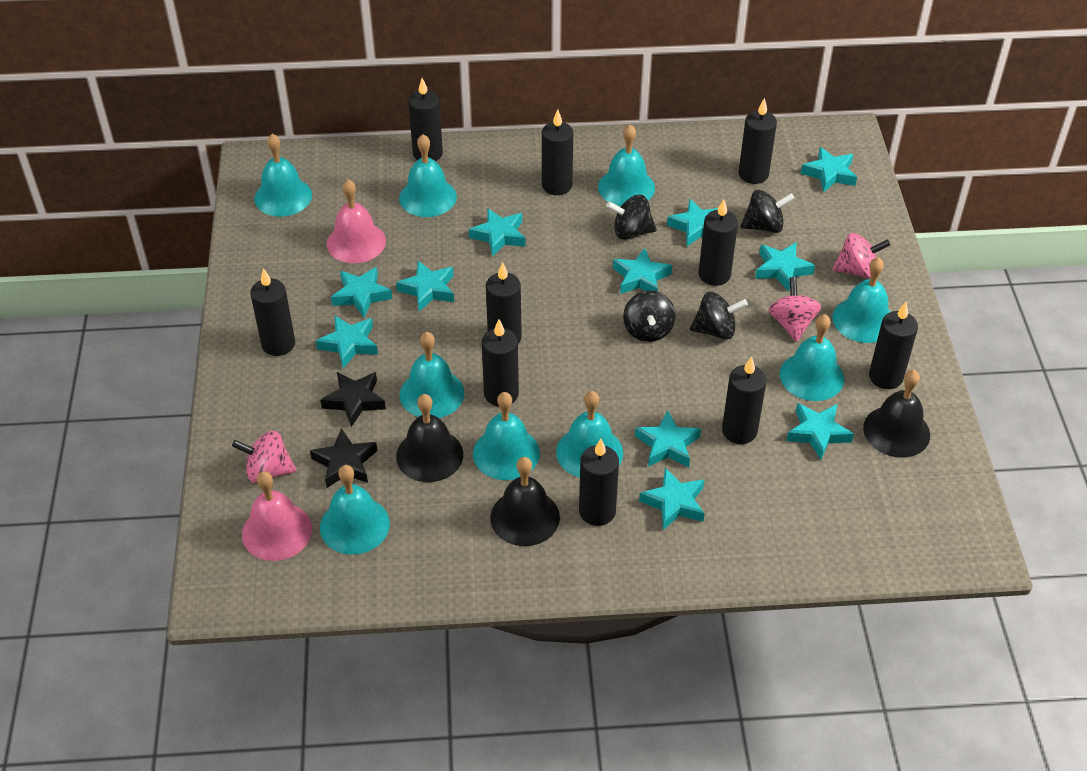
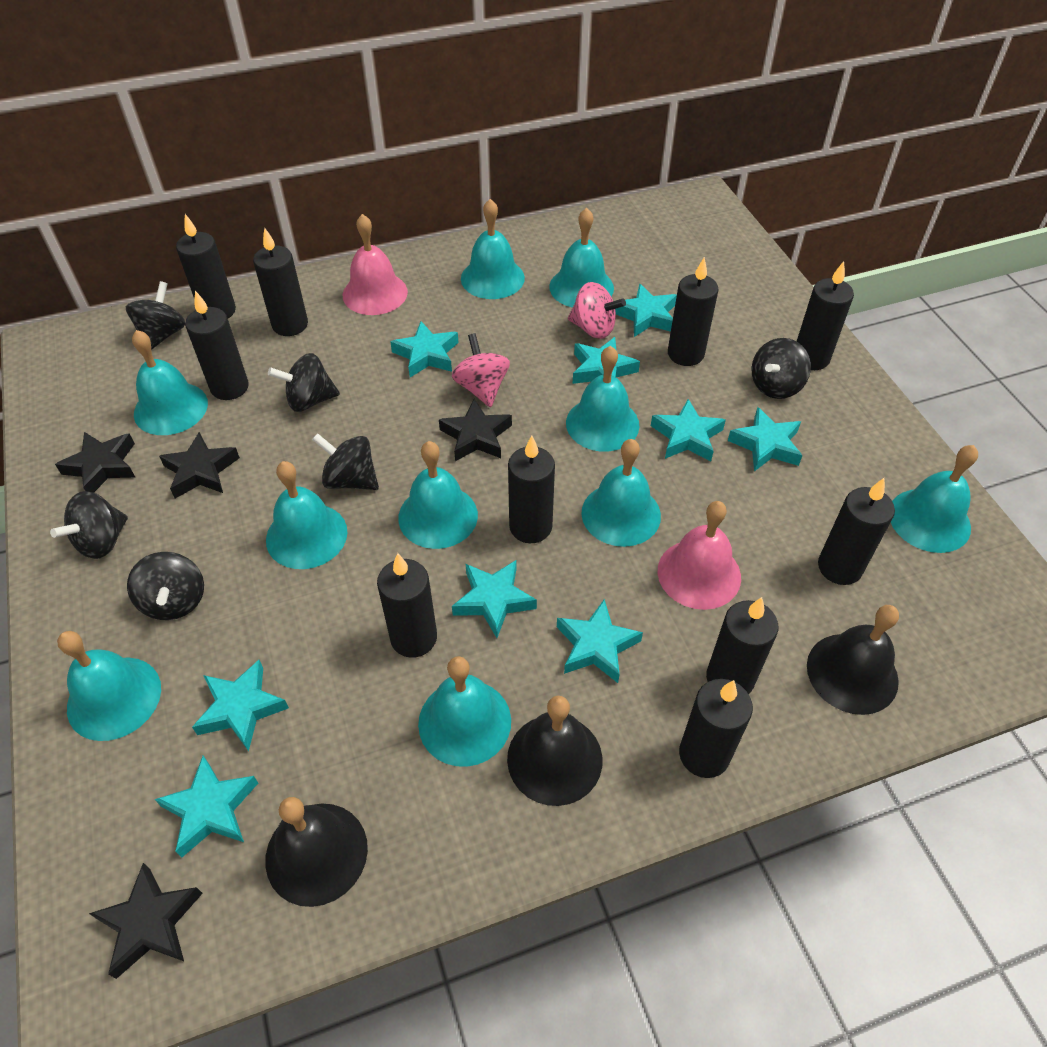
black spinning top: [606,195,656,240] [623,290,676,342] [690,292,748,340] [741,190,795,233] = 4 -> [50,491,128,559] [126,281,185,350] [127,552,204,620] [268,353,340,412] [312,433,379,490] [752,338,811,399] = 6
black star: [310,428,377,488] [320,372,386,427] = 2 -> [55,432,136,493] [89,863,203,979] [159,432,240,498] [439,399,512,461] = 4
pink spinning top: [232,431,296,483] [769,277,821,342] [832,233,890,279] = 3 -> [452,333,510,407] [568,282,626,339] = 2
turquoise bell: [254,134,312,217] [320,465,390,555] [399,134,457,217] [400,332,465,418] [473,392,540,480] [556,391,623,478] [598,124,655,206] [780,314,844,401] [832,257,891,343] = 9 -> [57,631,161,741] [132,330,208,435] [266,461,347,569] [398,441,478,549] [418,656,511,767] [461,199,525,299] [549,208,614,308] [566,346,639,452] [581,439,661,547] [891,445,978,553] = 10
turquoise star: [316,316,378,368] [331,267,392,317] [396,261,454,311] [469,208,526,257] [613,248,672,294] [635,410,701,467] [639,468,705,530] [667,199,718,246] [755,242,815,292] [786,403,854,460] [801,147,857,193] = 11 -> [155,756,258,858] [192,660,289,751] [390,321,459,377] [452,560,537,638] [557,599,643,683] [572,337,640,384] [615,284,677,337] [651,399,726,461] [728,407,803,471] = 9

